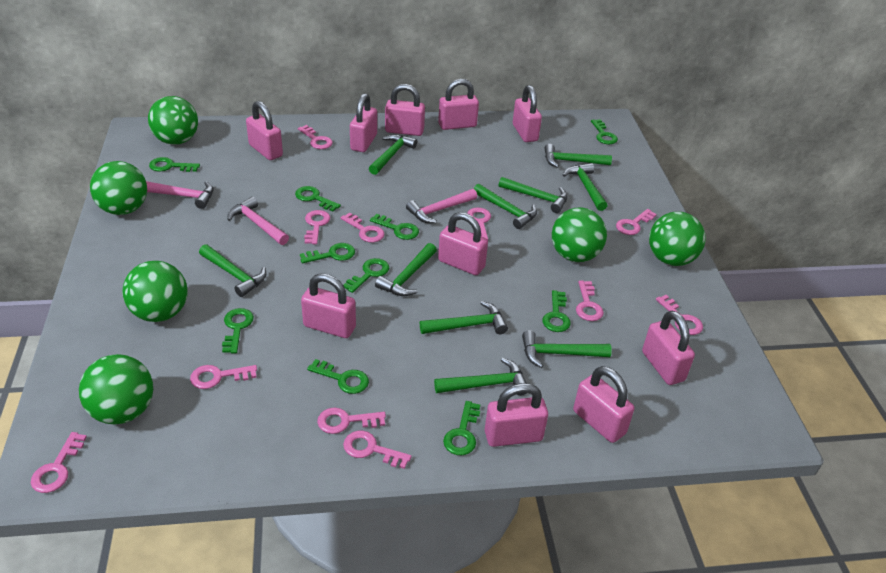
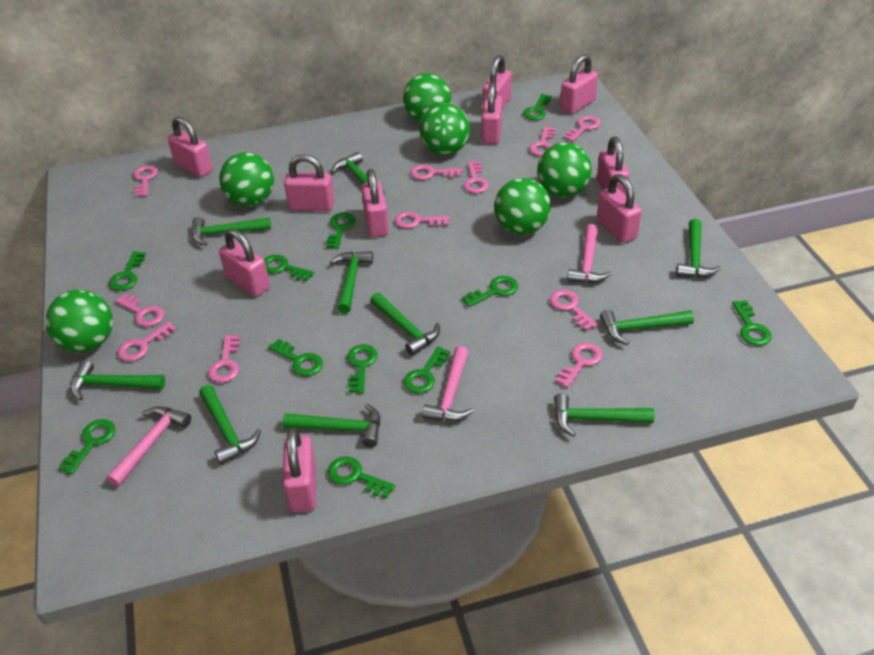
green key: [149,157,200,172] [222,308,254,353] [295,186,341,212] [300,243,355,263] [307,359,369,394] [343,258,389,293] [370,214,419,240] [443,401,480,455] [543,290,571,332] [591,119,618,144] = 10 -> [59,419,115,475] [109,251,146,291] [264,255,314,281] [268,339,323,376] [326,213,356,249] [328,456,396,499] [347,344,377,394] [403,346,450,394] [462,276,518,307] [523,94,552,120] [732,300,772,346] = 11

